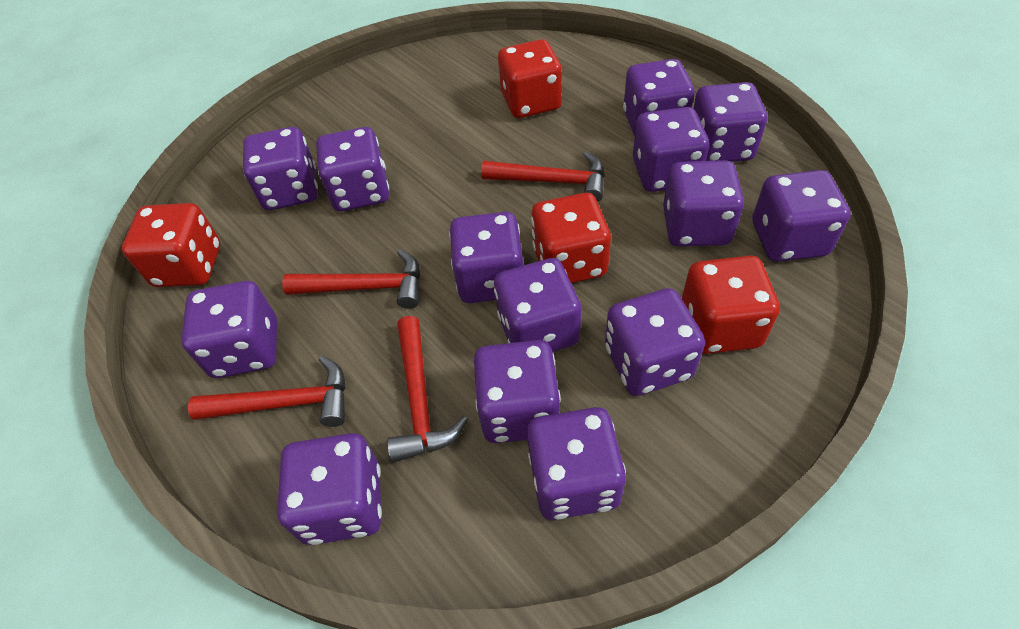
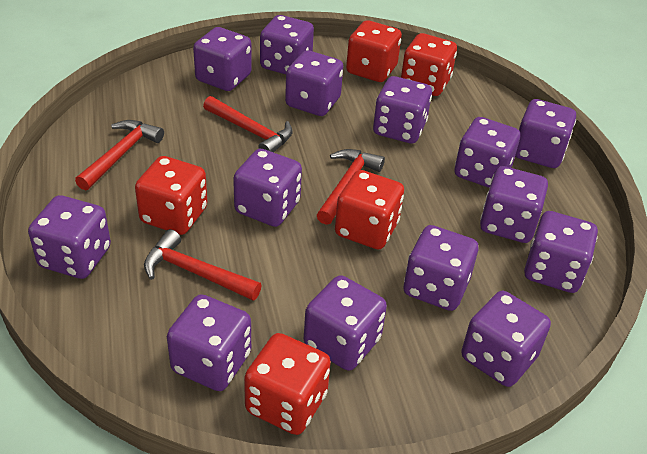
red dice: [122,203,220,287] [498,39,562,118] [531,193,611,283] [682,256,780,354] = 4 -> [135,156,207,235] [244,333,331,435] [335,170,404,249] [346,20,402,82] [401,33,457,96] = 5

